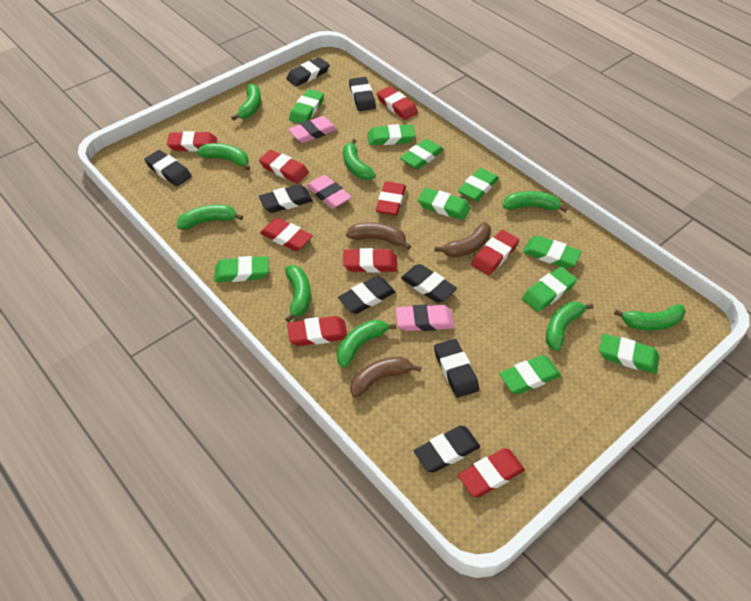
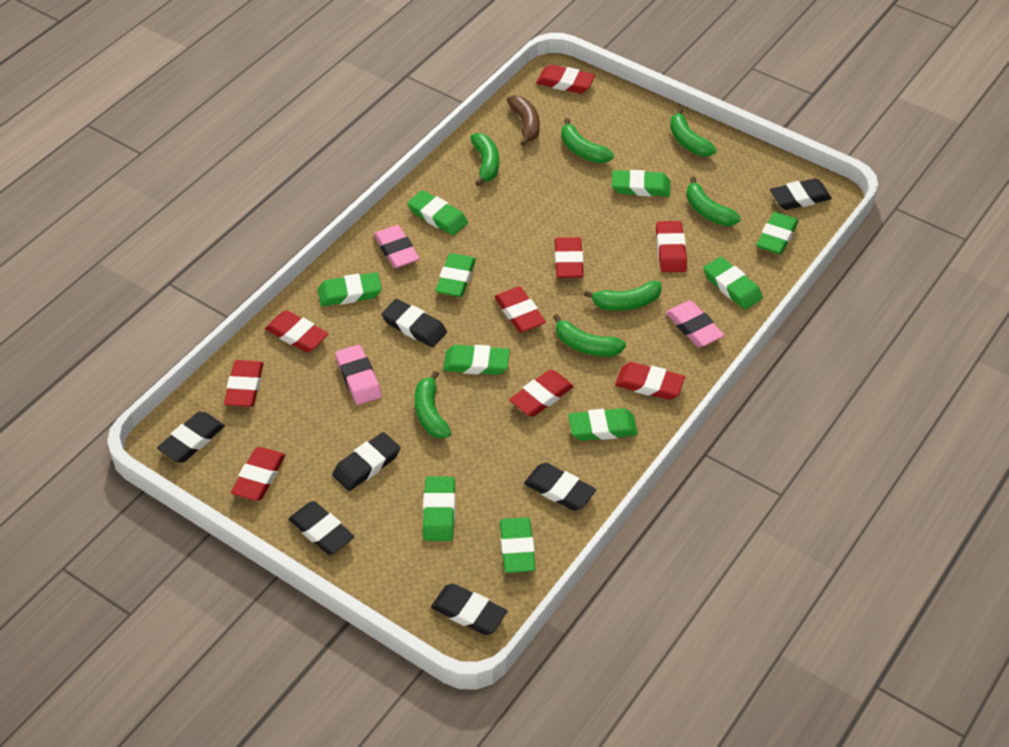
black eraser: [144,150,192,186] [259,184,313,213] [286,57,329,87] [338,276,395,314] [349,77,376,111] [401,264,457,303] [414,426,480,473] [434,339,479,398] = 8 -> [157,412,225,463] [289,501,354,555] [332,432,401,491] [381,299,447,347] [431,584,507,635] [524,463,596,511] [770,178,832,210] = 7
brown banana: [346,222,411,249] [350,357,422,398] [434,222,491,257] = 3 -> [507,95,540,146] = 1
green banana: [177,205,243,229] [197,143,250,170] [231,83,261,121] [285,265,311,322] [337,320,397,368] [343,139,376,180] [503,191,567,212] [546,302,594,351] [614,304,686,331] = 9 -> [415,371,451,439] [470,133,499,186] [553,314,626,357] [561,118,614,163] [584,281,662,311] [670,108,717,156] [686,177,741,226] = 7

